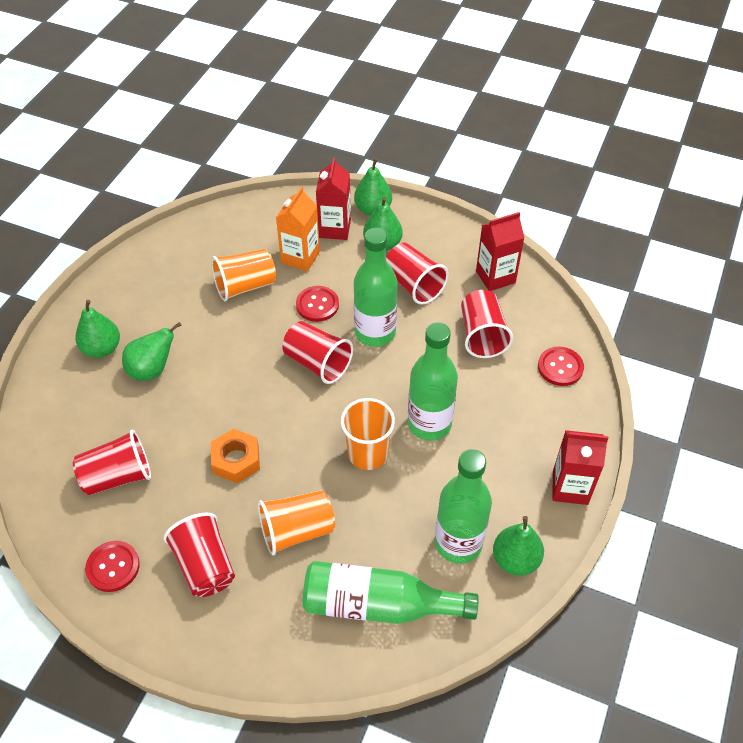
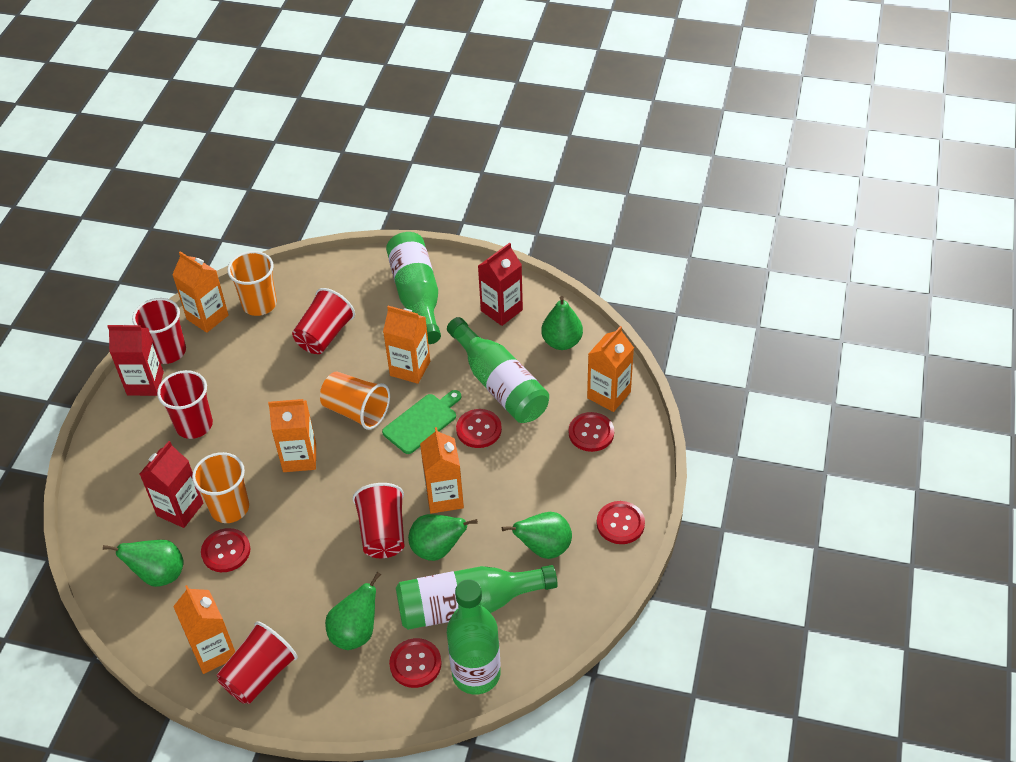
green cutting board: none = 0 -> [382,390,461,454] = 1
orange carton: [276,187,320,271] = 1 -> [172,251,229,333] [173,585,235,674] [268,399,316,472] [383,306,430,384] [420,427,464,514] [587,326,634,412] = 6
orange nut: [211,428,260,483] = 1 -> none = 0
red button: [85,541,140,592] [296,286,339,322] [538,347,584,386] = 3 -> [201,528,250,572] [389,638,442,688] [456,409,502,448] [569,412,614,452] [597,501,645,544] = 5

